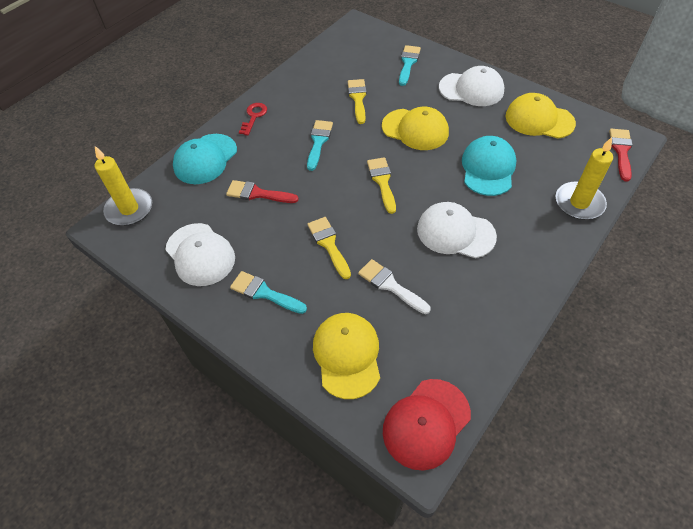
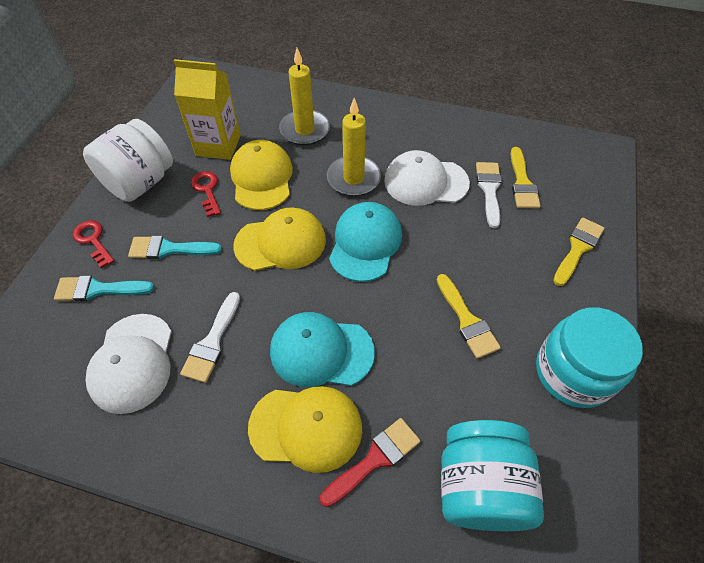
red brush: [226,180,299,203] [609,129,633,182] = 2 -> [320,418,420,507] = 1
red cap: [383,379,471,471] = 1 -> none = 0
red key: [239,103,267,136] = 1 -> [73,220,115,268] [191,171,221,217] = 2
turquoise brush: [230,271,307,314] [307,120,333,171] [399,45,421,86] = 3 -> [54,276,154,301] [128,236,222,259] = 2
turquoise jar: none = 0 -> [441,420,544,531] [536,307,643,408] = 2
white brush: [358,259,431,314] = 1 -> [180,292,240,383] [476,162,502,228] = 2
white cap: [165,223,235,286] [417,202,497,258] [439,66,504,106] = 3 -> [86,314,172,414] [384,150,470,206] = 2
white jar: none = 0 -> [83,119,173,202] = 1
yellow carton: none = 0 -> [174,59,241,160] = 1

